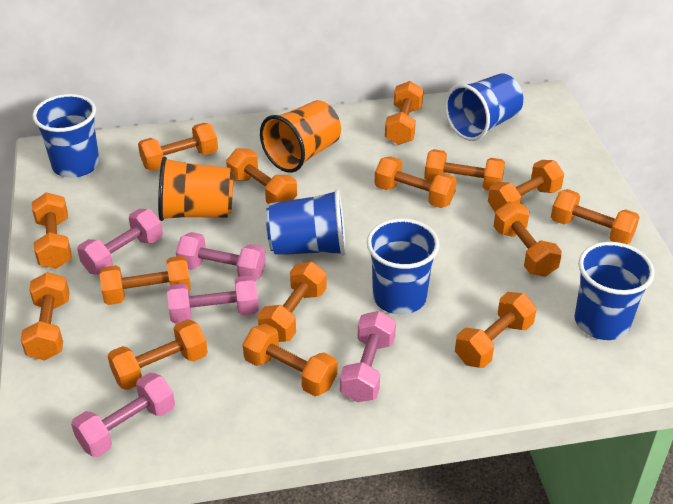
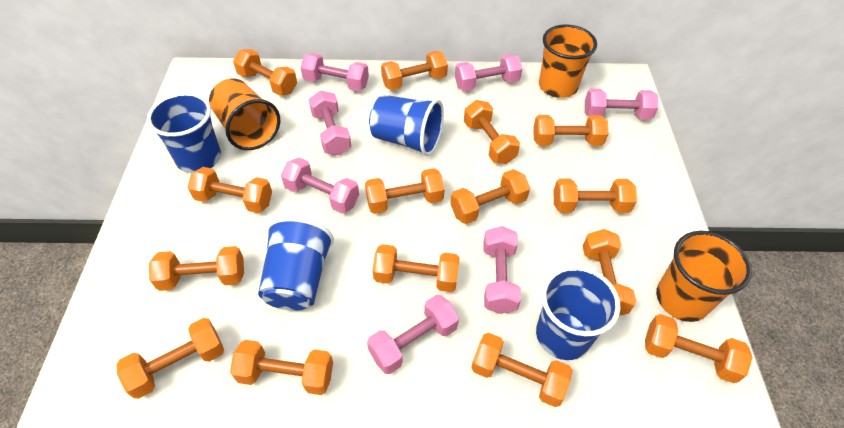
blue cup: [32,94,99,178] [266,189,346,256] [367,218,439,314] [445,74,523,141] [575,242,655,340] = 5 -> [147,93,221,173] [258,217,334,311] [369,95,444,156] [536,266,620,360] = 4
orange cup: [158,157,234,221] [260,100,341,173] = 2 -> [209,78,280,150] [539,24,597,98] [656,231,751,322] = 3
pink dumbbell: [71,373,175,457] [77,209,163,275] [167,275,259,324] [176,232,266,281] [340,311,396,402] = 5 -> [281,157,359,213] [301,53,369,91] [309,90,351,155] [367,295,459,374] [455,54,522,91] [483,226,521,314] [585,89,658,120] = 7

